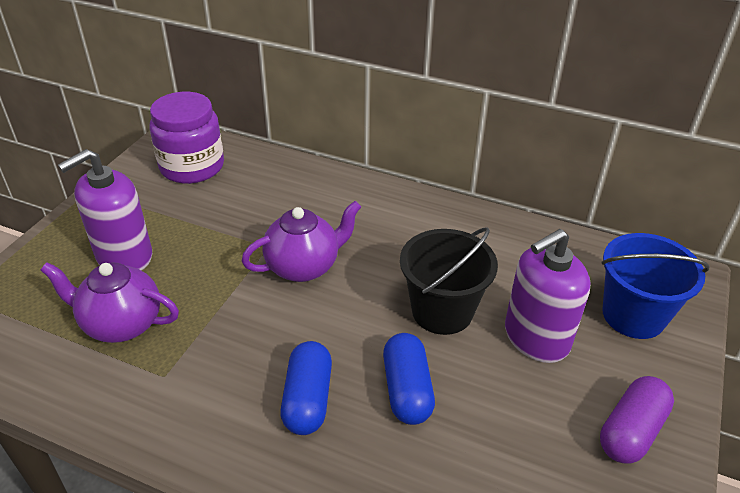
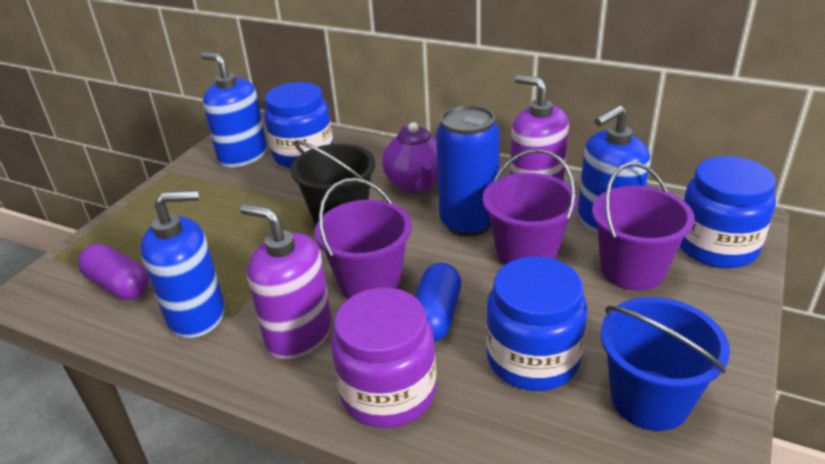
blue can: none = 0 -> [436,105,500,237] = 1
blue capsule: [280,341,332,435] [383,333,435,425] = 2 -> [415,263,461,342] = 1
blue jar: none = 0 -> [264,82,333,168] [486,256,588,391] [680,156,776,268] = 3
blue soap dispenser: none = 0 -> [140,190,225,338] [201,52,267,167] [578,105,650,233] = 3
purple bucket: none = 0 -> [315,178,412,299] [483,149,578,265] [592,162,695,291] = 3
purple teapot: [40,262,179,343] [242,201,361,282] = 2 -> [382,122,438,193] = 1

